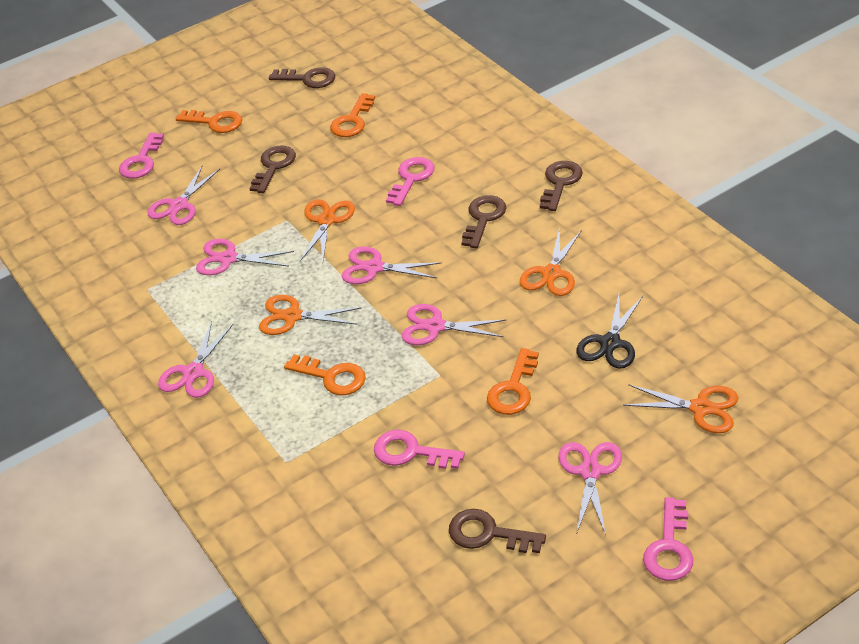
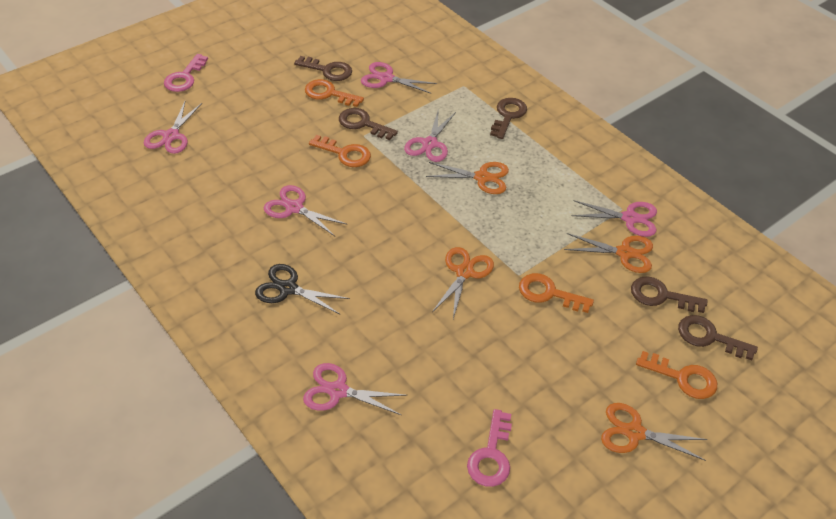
pink key: [119,132,164,179] [374,430,465,469] [386,157,434,206] [643,497,693,581] = 4 -> [164,54,208,92] [467,409,512,487] = 2

